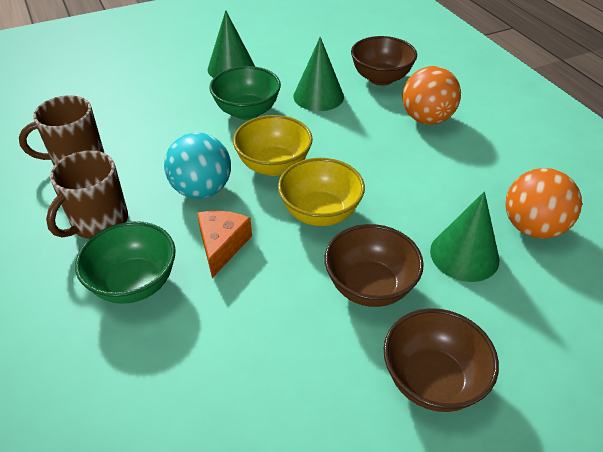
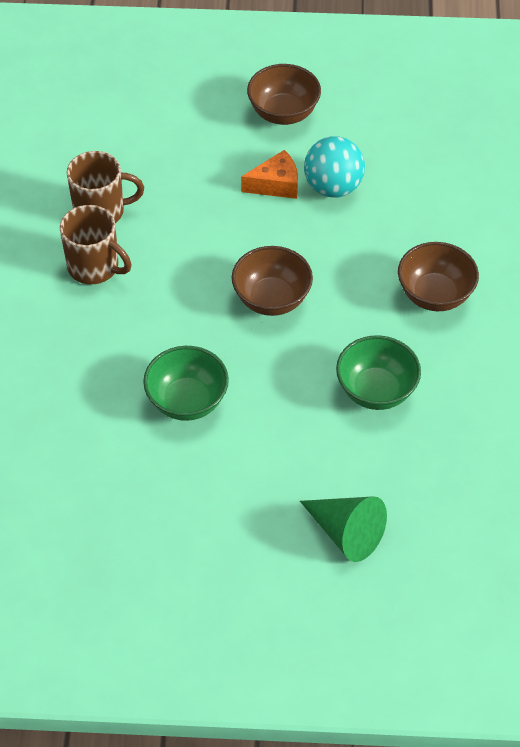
green cone: [208,10,255,78] [293,37,344,111] [430,191,499,282] = 3 -> [300,496,387,562] = 1
orange ball: [403,66,461,125] [505,168,582,239] = 2 -> none = 0
yellow bowl: [233,115,313,176] [278,158,365,226] = 2 -> none = 0

